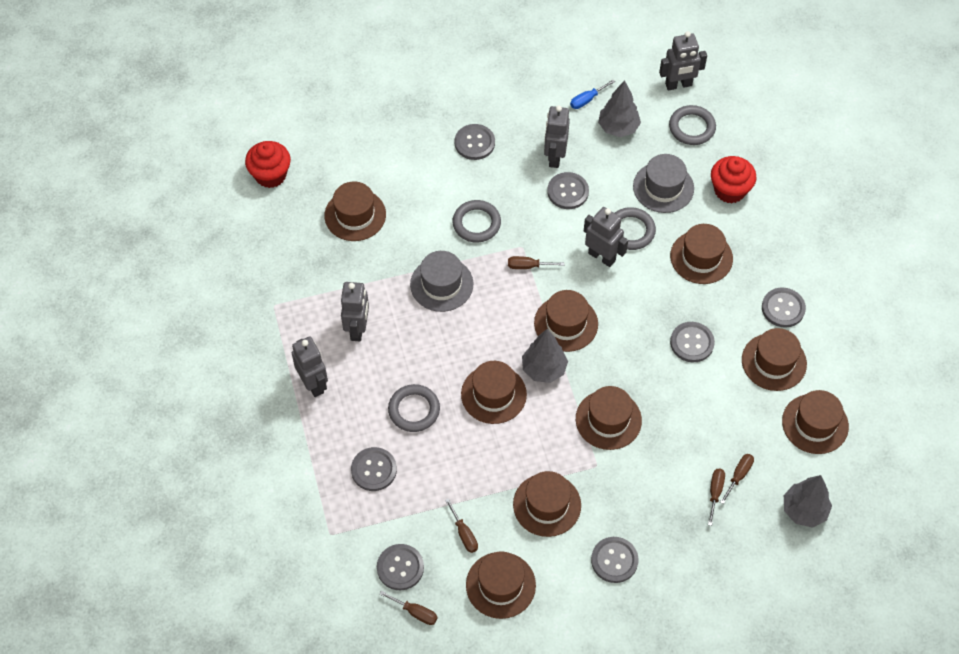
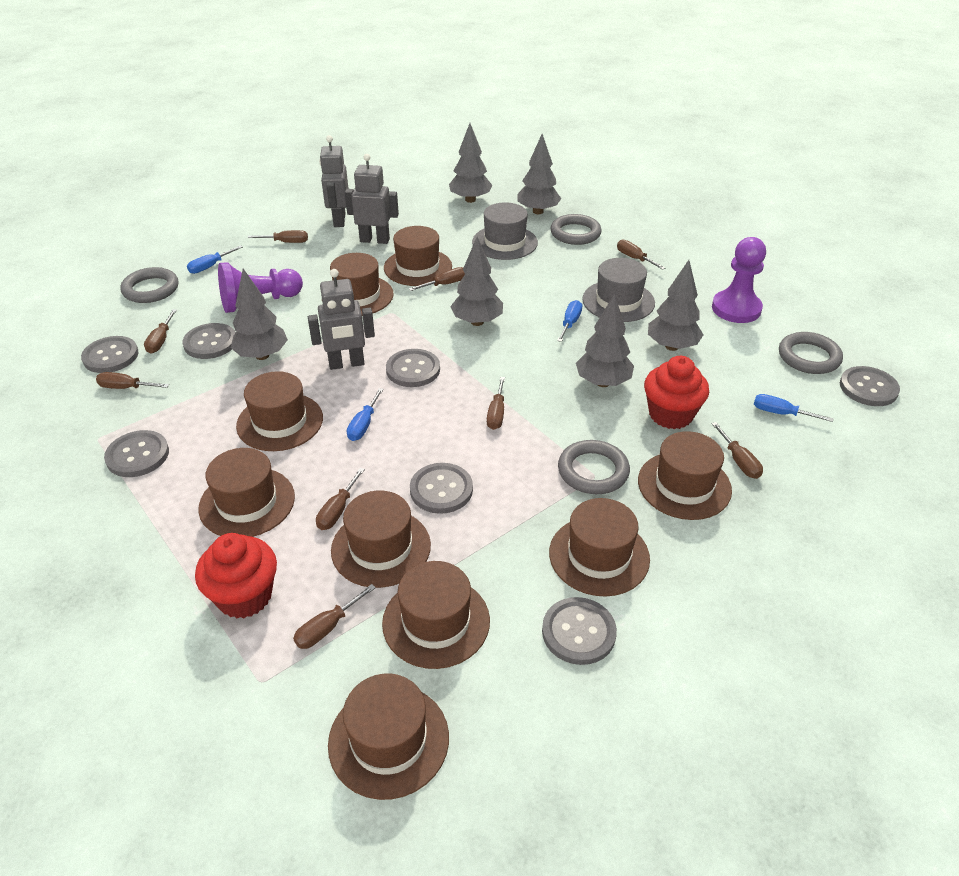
blue screwdriver: [570,80,615,109] = 1 -> [187,245,243,274] [347,388,384,441] [557,300,582,342] [754,394,834,422] = 4
brown screwdriver: [380,590,438,625] [445,498,478,553] [508,256,564,269] [708,469,725,526] [720,454,754,504] = 5 -> [96,372,169,389] [144,309,177,353] [248,230,308,243] [293,584,376,649] [316,468,365,530] [409,267,465,291] [487,377,505,430] [617,240,665,270] [711,422,763,479] = 9
grey robot: [292,336,328,397] [341,282,369,341] [544,105,570,168] [584,207,628,267] [659,31,707,90] = 5 -> [308,269,375,370] [319,135,349,227] [345,154,399,244] = 3
grey tree: [522,329,568,383] [598,80,641,137] [784,475,832,528] = 3 -> [230,269,288,360] [449,123,492,203] [450,236,503,326] [517,134,561,214] [576,294,634,387] [648,260,703,351] = 6
purple pawn: none = 0 -> [218,262,303,313] [712,237,766,323] = 2

